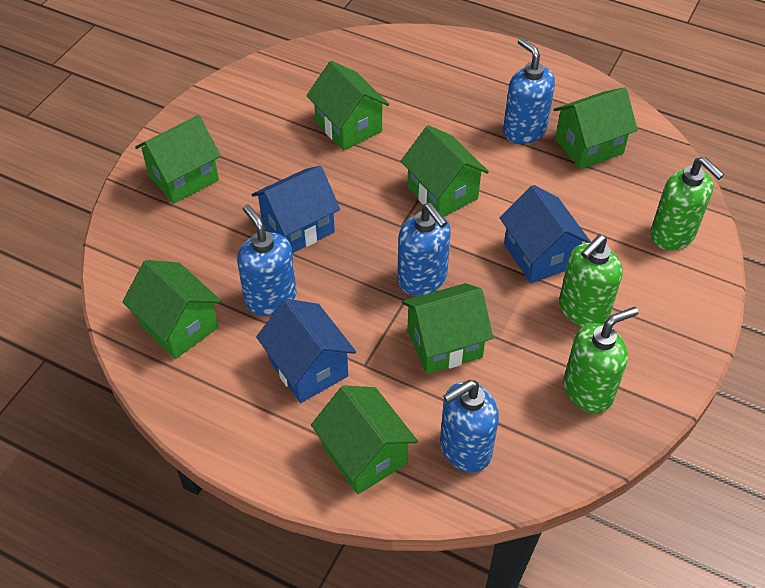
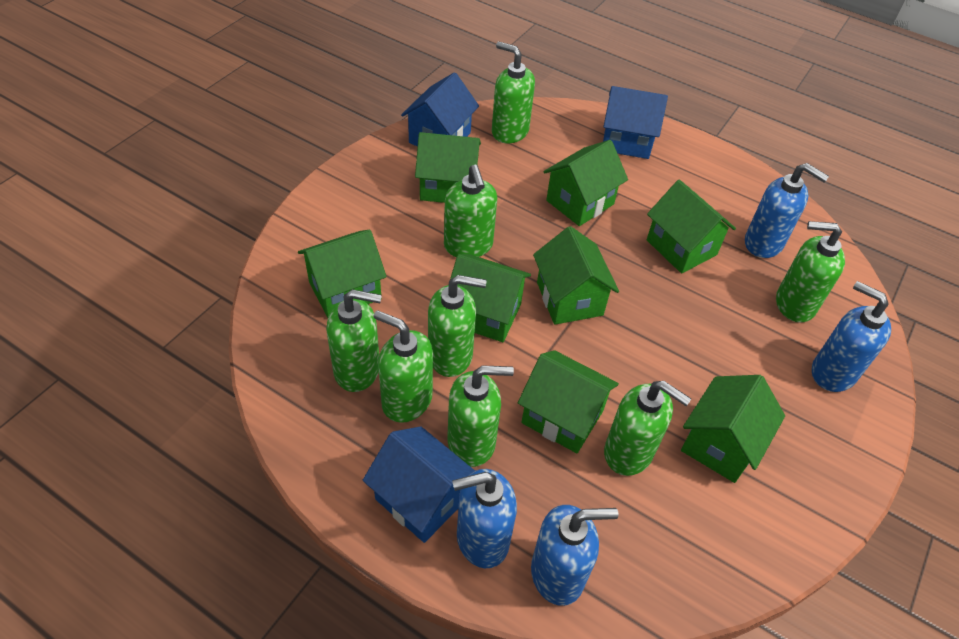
green house: [122,260,222,359] [135,115,221,204] [306,61,390,151] [311,385,418,494] [400,125,489,217] [402,283,493,374] [553,87,638,169] = 7 -> [298,230,386,318] [415,132,481,203] [448,254,531,342] [518,350,619,453] [533,226,619,325] [543,140,628,226] [647,180,736,273] [681,375,785,483] = 8
green soap dispenser: [559,235,623,327] [564,307,638,413] [650,157,724,250] = 3 -> [326,289,382,392] [373,310,433,423] [428,275,487,377] [444,165,497,257] [447,365,514,467] [492,42,535,143] [604,381,691,476] [776,221,845,323] = 8

